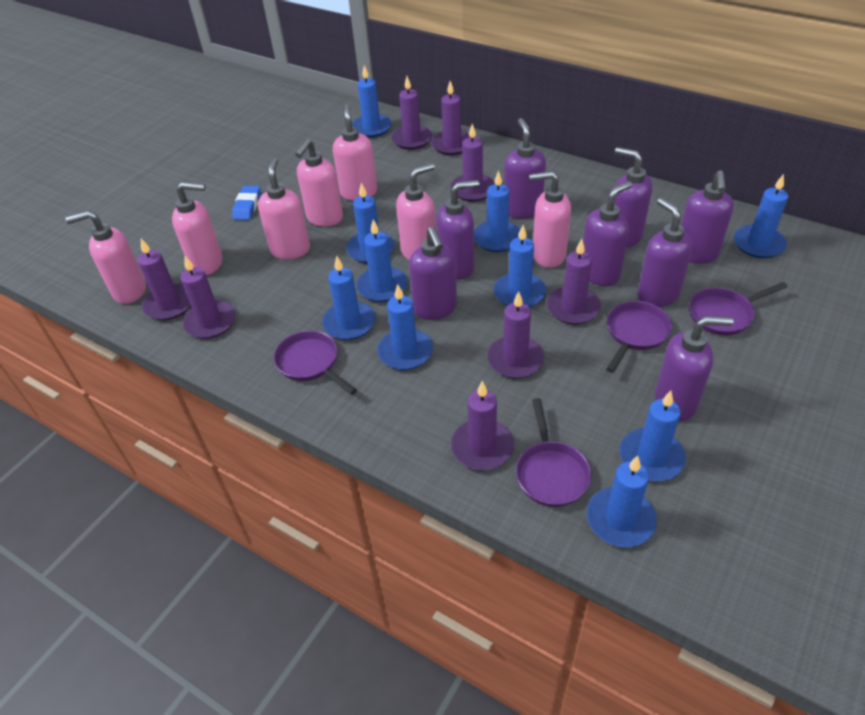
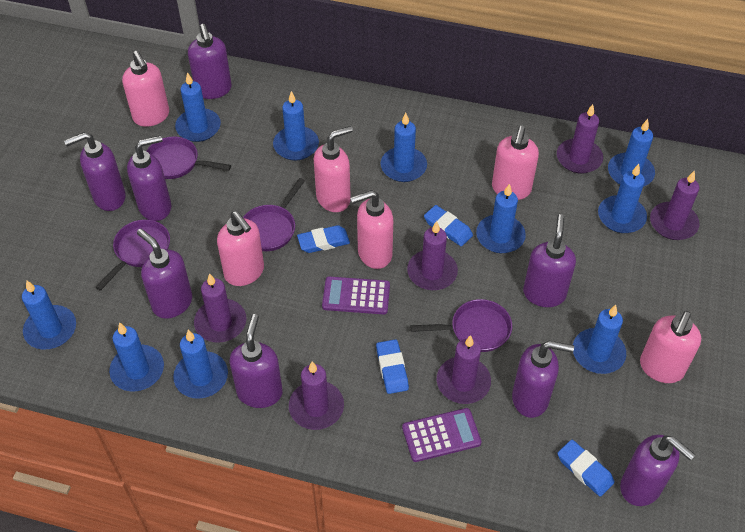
blue eraser: [232,186,261,220] = 1 -> [297,225,350,253] [376,339,409,394] [424,205,473,246] [558,440,614,497] = 4
pink soap dispenser: [65,211,146,304] [172,182,222,275] [258,158,310,259] [295,139,343,227] [333,104,377,201] [396,163,436,261] [529,171,571,268] = 7 -> [122,51,169,127] [217,211,264,286] [314,126,353,212] [350,190,393,269] [492,126,539,200] [640,311,701,383] = 6
purple calculator: none = 0 -> [322,276,390,314] [402,408,481,462] = 2
purple candle: [138,239,191,320] [180,256,236,339] [391,76,432,150] [431,81,470,155] [451,124,495,202] [451,381,514,470] [487,291,544,378] [547,239,601,324] = 8 -> [194,273,246,343] [289,361,344,430] [407,221,458,290] [437,335,491,404] [557,104,603,174] [650,170,699,240] = 6

